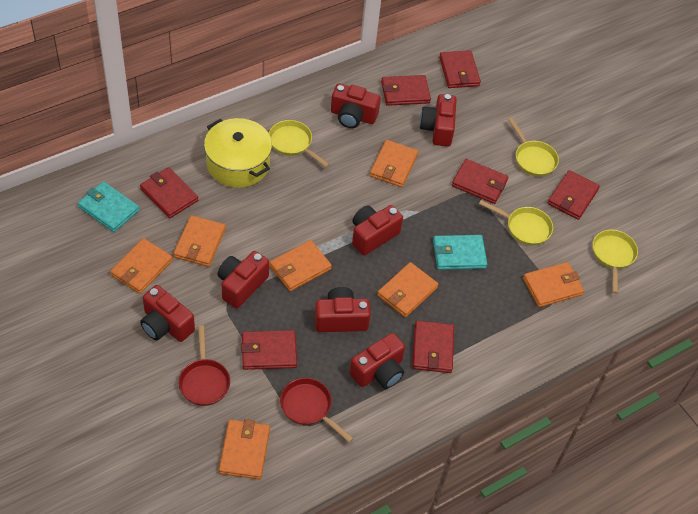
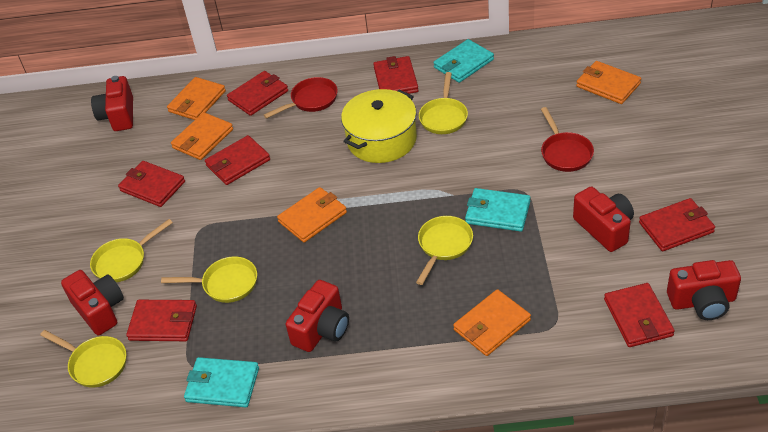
orange wallet: [110,238,173,294] [173,215,226,267] [219,419,270,479] [269,240,332,291] [370,140,418,187] [377,262,438,317] [523,262,584,307] = 7 -> [167,77,226,120] [171,112,233,160] [277,187,347,243] [453,289,531,356] [576,61,641,104] = 5
red camera: [140,285,195,342] [218,251,269,309] [315,287,371,332] [331,83,381,128] [349,333,405,389] [352,205,403,256] [420,94,457,147] = 7 -> [61,270,124,335] [91,76,133,131] [286,280,349,352] [573,187,634,252] [667,260,741,320] = 5
turquoise wallet: [78,181,140,232] [433,235,487,270] = 2 -> [184,357,259,407] [433,39,494,83] [465,188,530,232] = 3
yellow pan: [269,120,330,168] [479,200,553,246] [508,117,559,177] [592,229,638,294] = 4 -> [40,330,126,388] [90,219,173,282] [161,256,257,303] [416,216,473,285] [419,72,468,134] = 5

